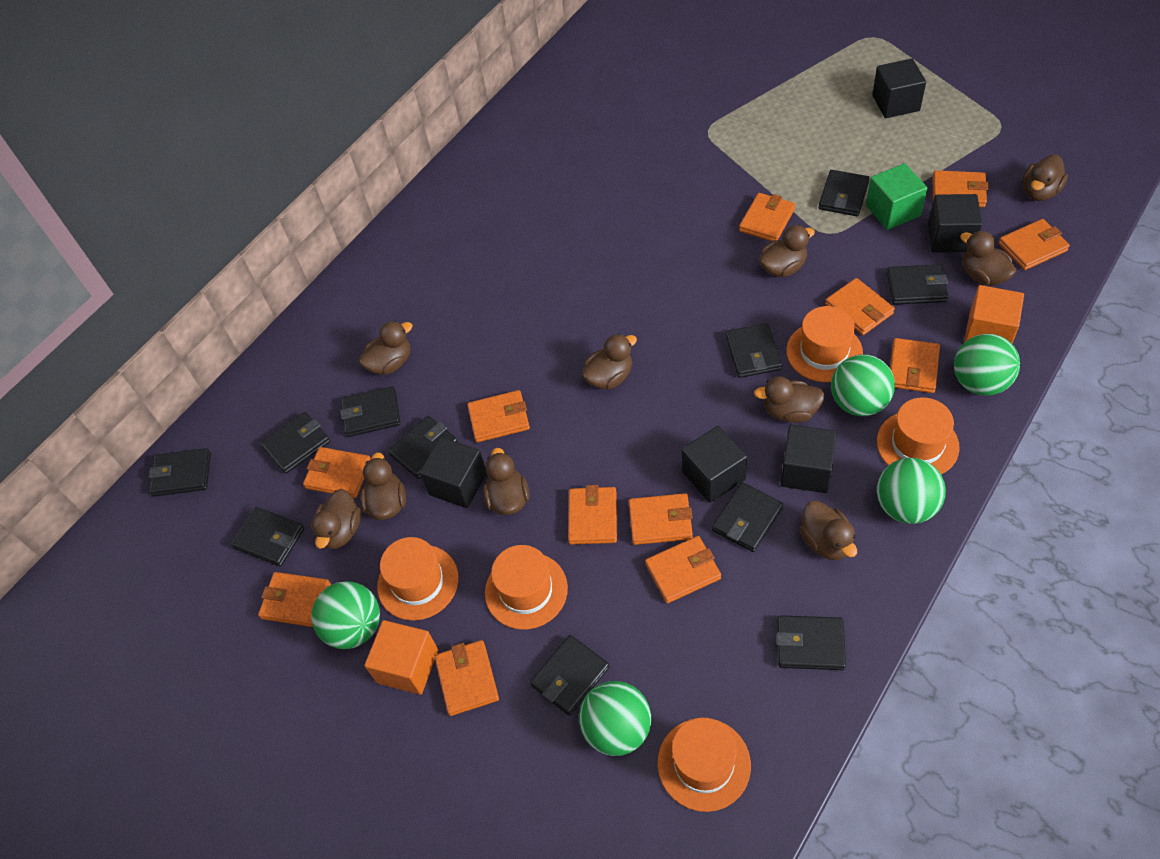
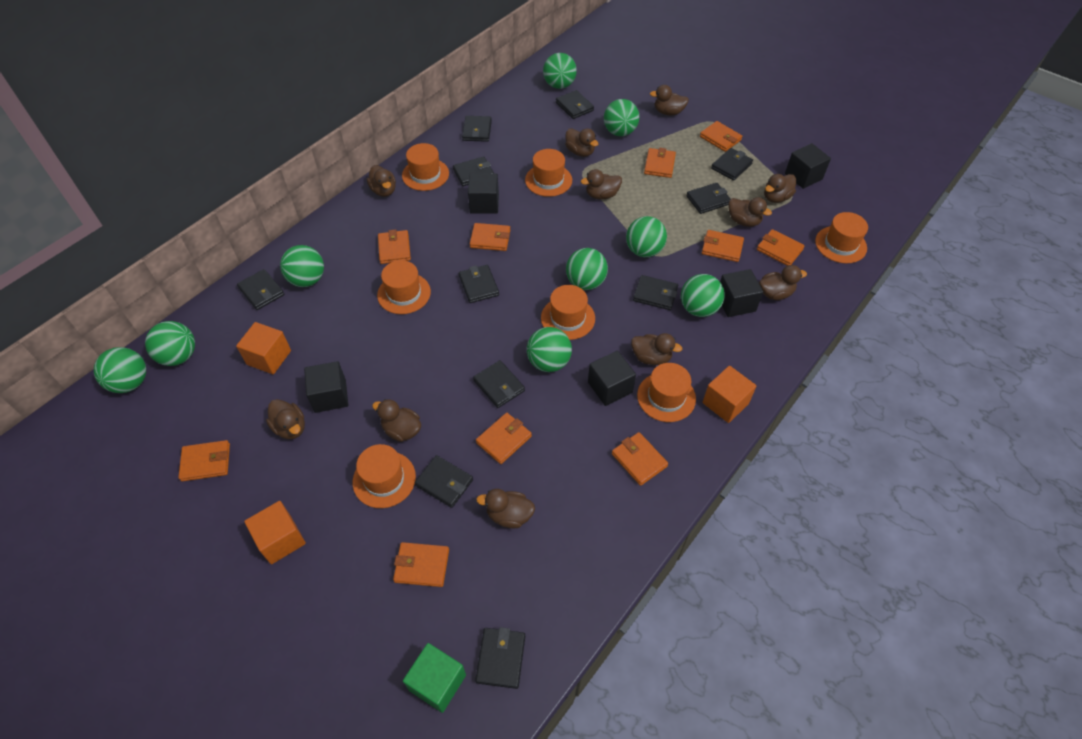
brown duck: [311,489,361,549] [359,321,413,375] [360,452,406,520] [483,448,529,515] [582,334,637,389] [754,376,825,423] [759,225,815,277] [799,501,857,560] [960,231,1016,286] [1023,155,1068,201] = 10 -> [266,399,305,439] [367,165,396,197] [372,399,421,442] [476,489,535,528] [565,128,598,157] [581,169,622,200] [631,333,682,365] [650,85,689,115] [728,197,772,227] [759,265,807,300] [764,174,796,203] = 11
green ball: [311,581,380,649] [579,681,651,756] [831,354,895,416] [877,458,946,524] [954,334,1020,396] = 5 -> [94,347,146,393] [145,321,195,366] [280,245,324,287] [527,327,572,372] [543,53,577,89] [566,248,608,290] [604,99,639,136] [626,216,667,257] [681,274,725,317] = 9
orange cube: [364,620,438,695] [964,285,1024,343] = 2 -> [236,322,291,374] [244,501,306,564] [702,366,756,423] = 3
orange hat: [377,537,459,621] [485,545,568,629] [657,717,751,812] [786,306,863,382] [877,397,960,474] = 5 -> [353,444,416,508] [377,260,431,314] [402,143,449,191] [525,149,572,197] [541,285,595,340] [637,363,696,422] [815,212,868,263] = 7
orange wallet: [258,572,331,627] [303,447,371,498] [434,640,499,716] [467,390,530,442] [568,485,617,545] [629,493,693,545] [645,536,721,603] [739,193,795,241] [825,278,895,335] [890,338,940,393] [933,170,989,207] [998,219,1070,270] = 12 -> [178,440,230,482] [378,229,411,264] [393,542,449,587] [470,223,510,251] [476,413,532,464] [612,432,668,486] [644,148,676,178] [700,121,742,152] [702,230,744,262] [757,229,805,266] = 10

